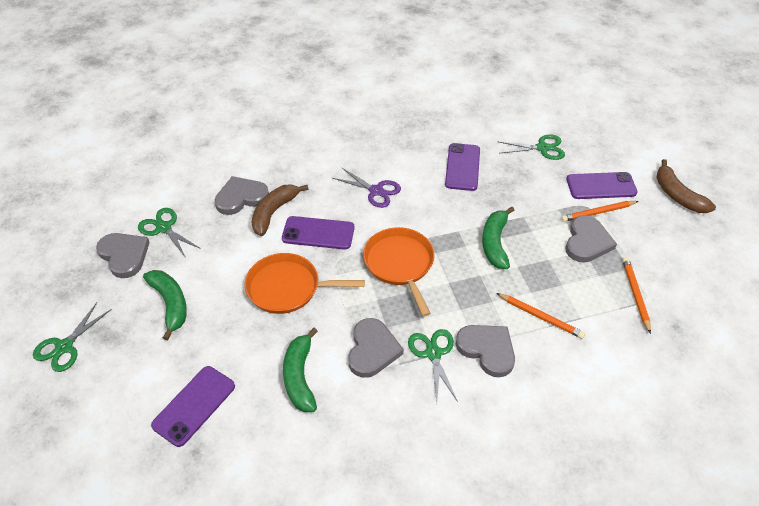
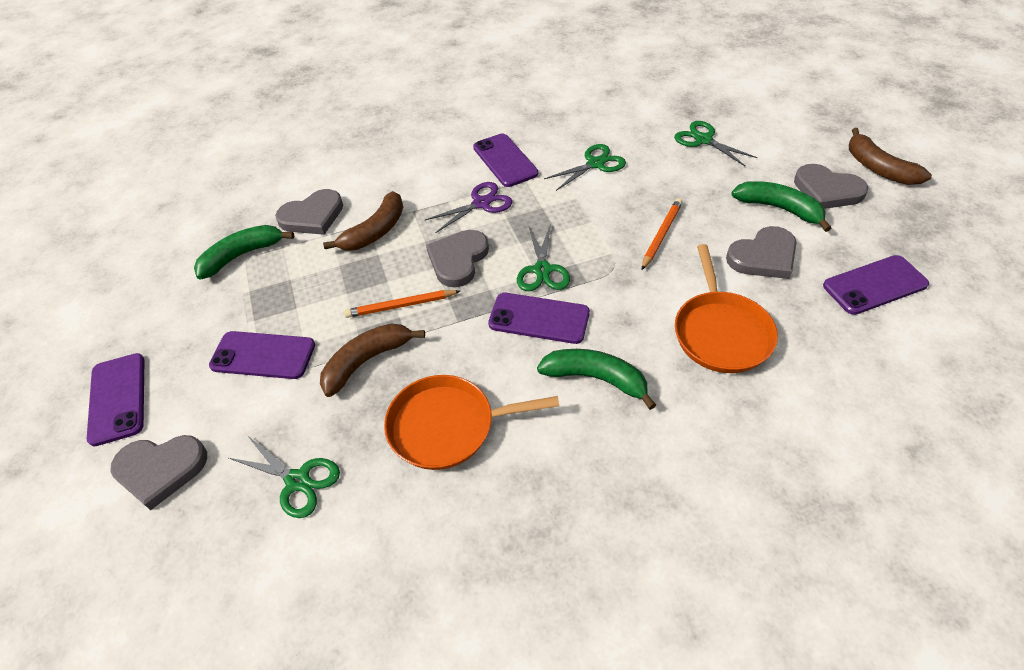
brown banana: [251,184,308,236] [656,159,716,213] = 2 -> [320,323,425,397] [323,191,403,251] [849,128,932,185] = 3
orange pencil: [497,293,585,339] [561,201,639,222] [622,257,651,334] = 3 -> [344,290,460,318] [642,198,683,270] = 2
purple phone: [151,366,235,447] [282,216,355,250] [445,143,480,191] [566,172,638,199] = 4 -> [87,353,144,446] [209,331,315,379] [473,134,538,187] [488,293,590,344] [823,255,929,315] = 5

